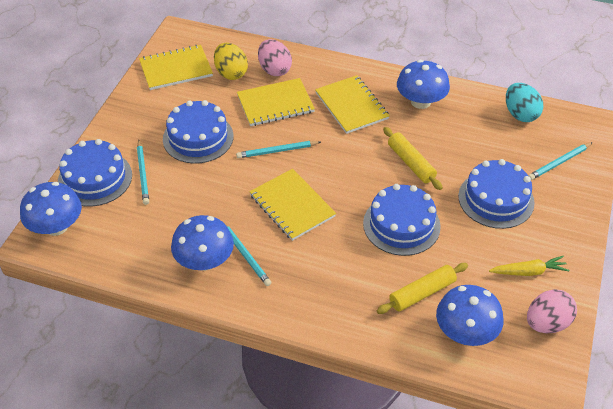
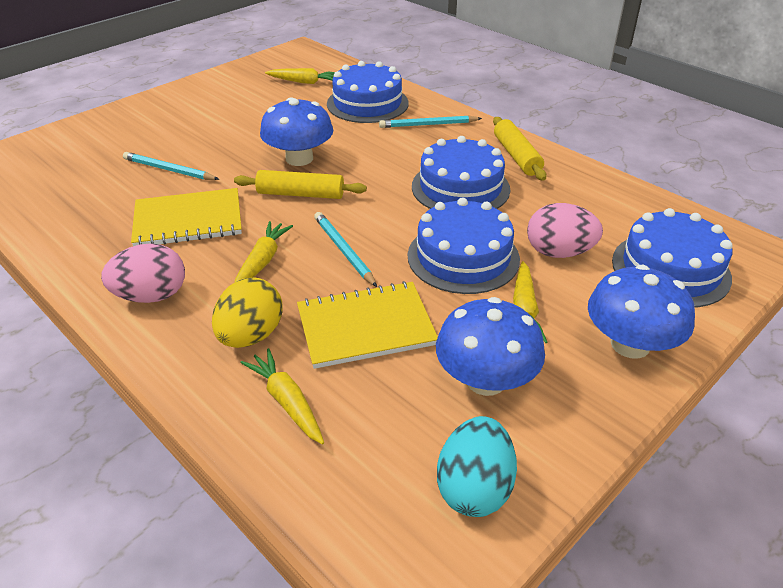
blue mushroom: [20,182,82,236] [171,215,234,271] [397,60,450,109] [436,285,504,346] = 4 -> [260,98,333,166] [436,297,545,396] [588,265,695,359] = 3
turquoise pencil: [137,140,149,205] [223,222,271,286] [236,141,321,158] [528,142,593,180] = 4 -> [123,152,219,180] [314,212,377,287] [379,116,482,128] = 3
yellow carrot: [489,256,569,276] = 1 -> [234,221,293,283] [241,348,324,444] [265,68,335,84] [513,261,548,343] = 4
yellow notebook: [139,45,213,90] [237,78,315,126] [249,169,336,241] [315,75,390,134] = 4 -> [131,188,242,246] [297,281,438,369] = 2

